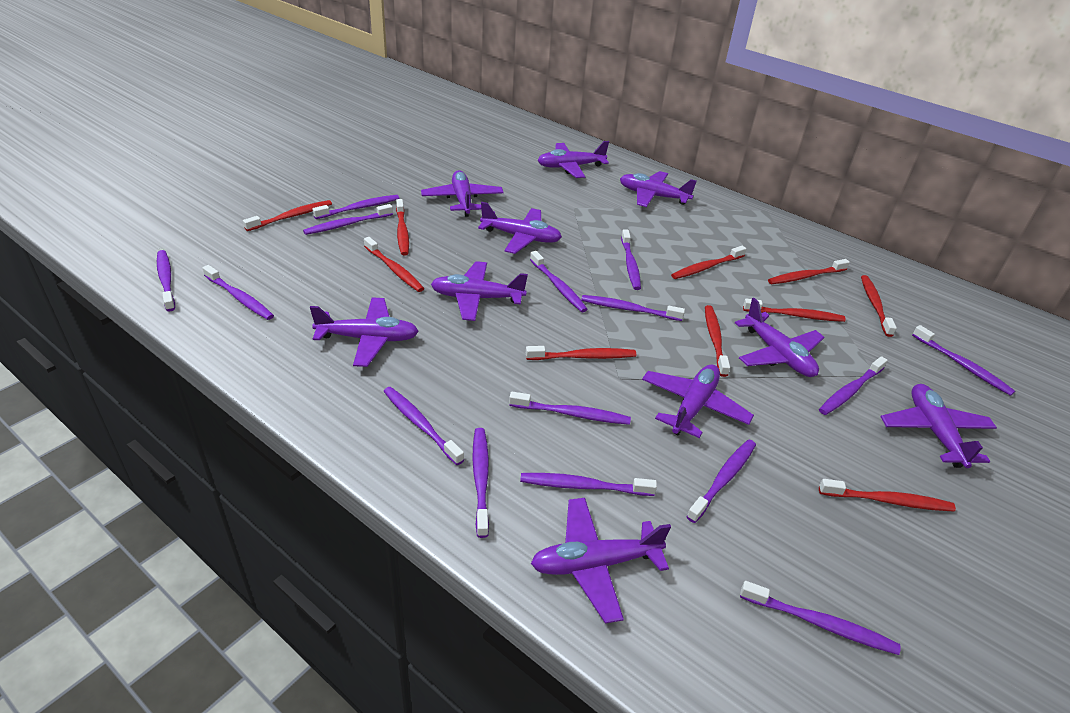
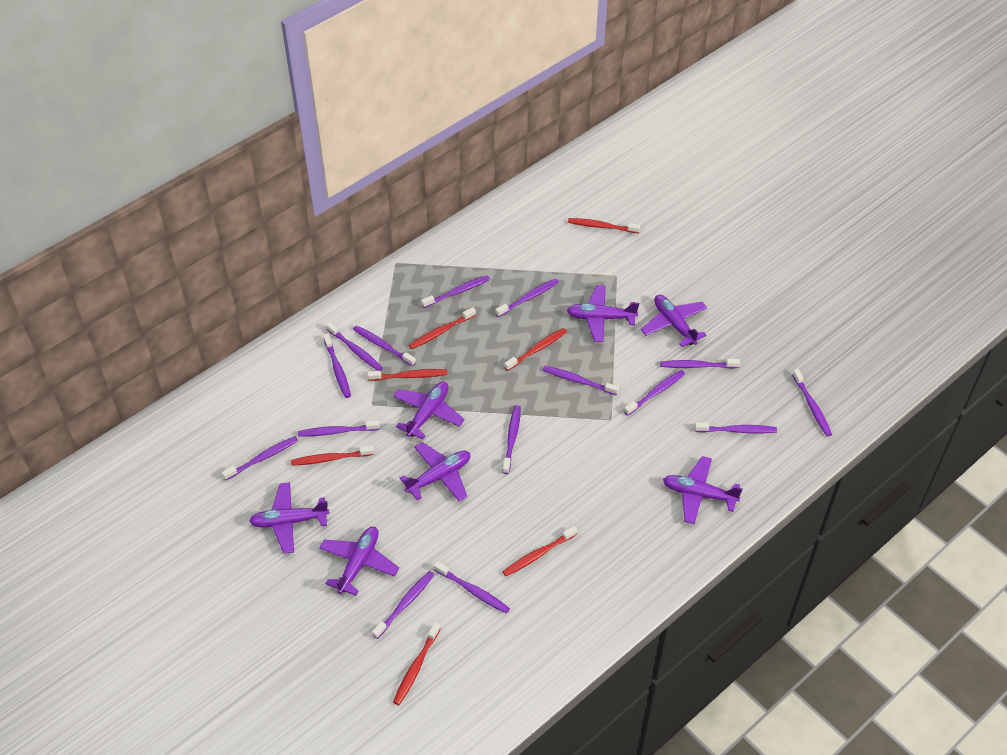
purple plane: [310,297,419,367] [421,170,504,217] [431,261,528,321] [478,202,562,254] [531,498,671,623] [537,141,609,178] [620,171,697,207] [642,364,754,438] [735,298,825,377] [881,384,997,468] = 10 -> [249,482,329,554] [319,527,399,596] [393,382,464,440] [400,442,470,501] [567,285,639,342] [641,295,707,347] [663,456,743,524] = 7
red toothbrush: [243,200,332,231] [364,237,424,292] [396,199,409,255] [526,346,636,360] [671,246,746,279] [705,305,730,377] [743,299,846,322] [768,259,850,284] [819,479,956,512] [861,275,897,337] = 10 -> [291,445,374,466] [368,369,448,381] [393,622,441,705] [409,307,476,349] [503,526,577,576] [504,328,567,371] [568,218,641,233] = 7

